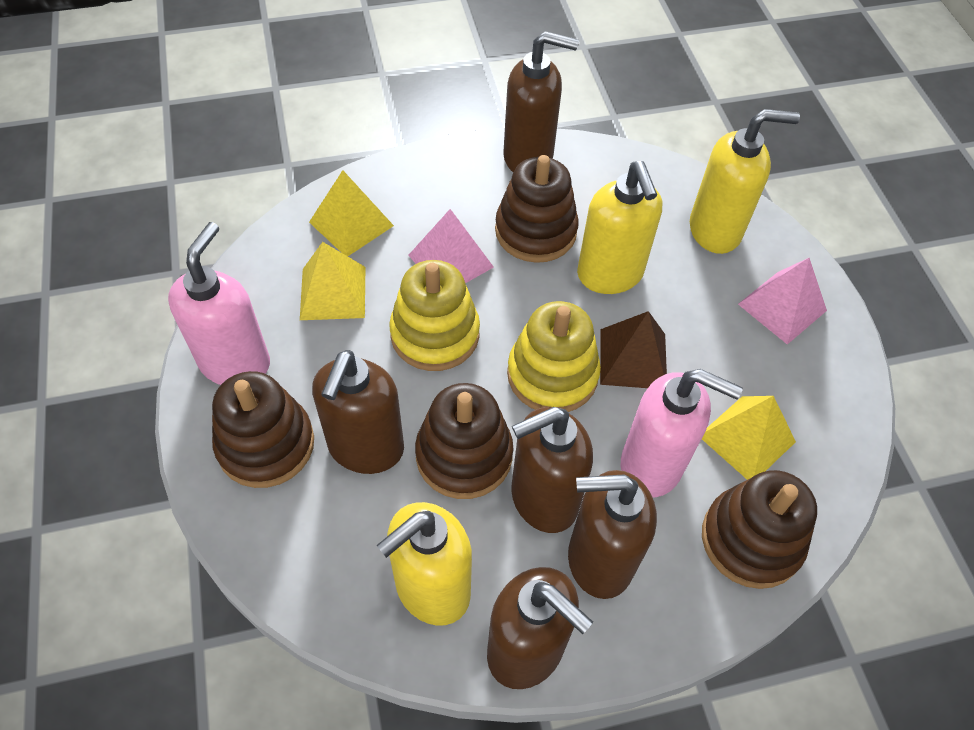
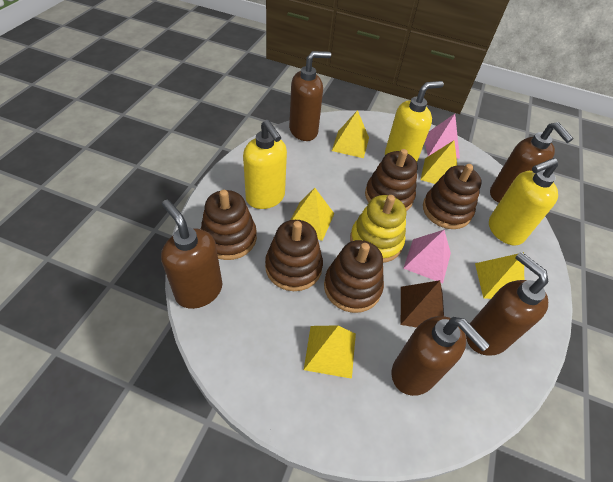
brown stacking toy: [212,371,314,488] [415,383,513,499] [495,155,579,263] [702,470,817,589] = 4 -> [201,190,257,260] [265,220,323,291] [324,240,384,313] [365,149,418,211] [423,164,482,229] = 5
pink soap dispenser: [168,222,270,385] [621,369,743,497] = 2 -> none = 0
yellow pyramid: [300,242,365,320] [309,170,394,256] [702,396,796,480] = 3 -> [291,188,334,241] [304,325,356,379] [332,110,369,158] [421,140,457,184] [475,252,524,299] = 5
yellow stacking toy: [389,260,480,371] [507,301,601,412] = 2 -> [350,195,406,263] = 1

